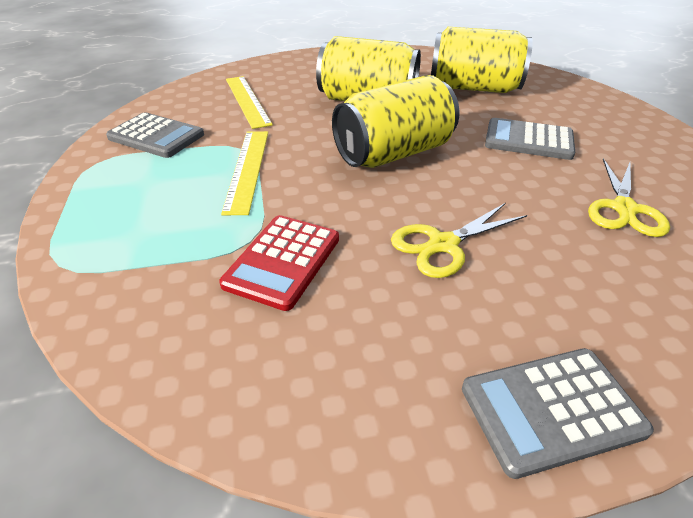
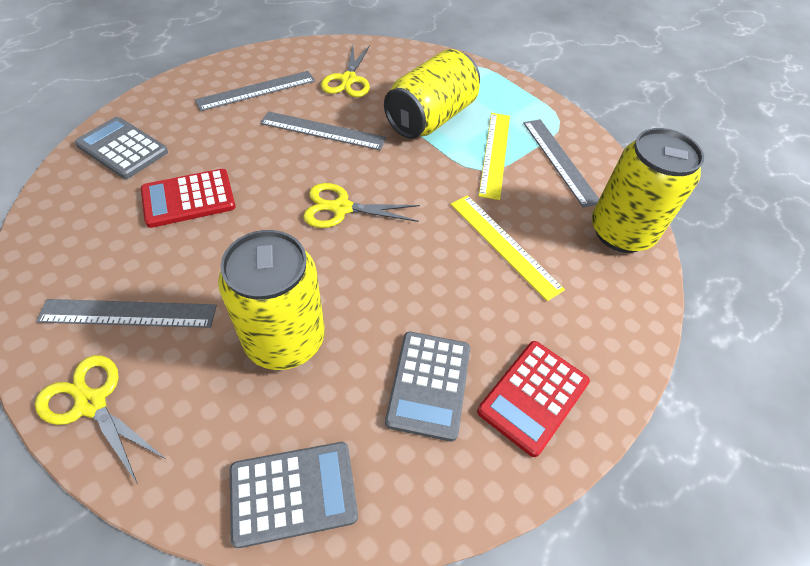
grey ruler: none = 0 -> [36,299,217,328] [195,71,315,111] [260,111,386,150] [523,119,599,208] = 4
red calculator: [219,215,339,311] = 1 -> [141,169,236,228] [477,341,590,457] = 2
yellow scissors: [391,203,528,278] [588,158,670,237] = 2 -> [35,355,167,483] [303,183,420,228] [321,45,370,97] = 3

